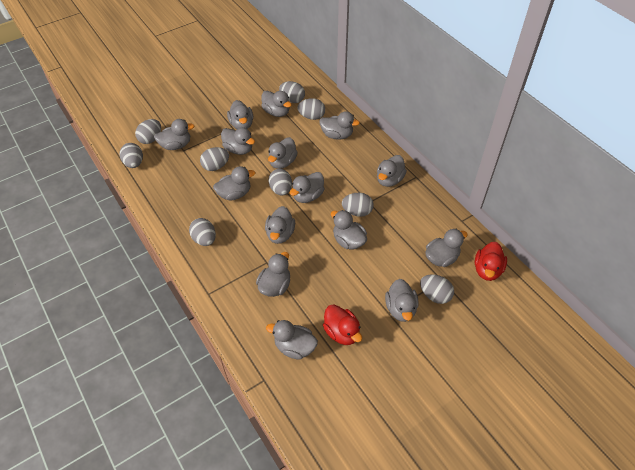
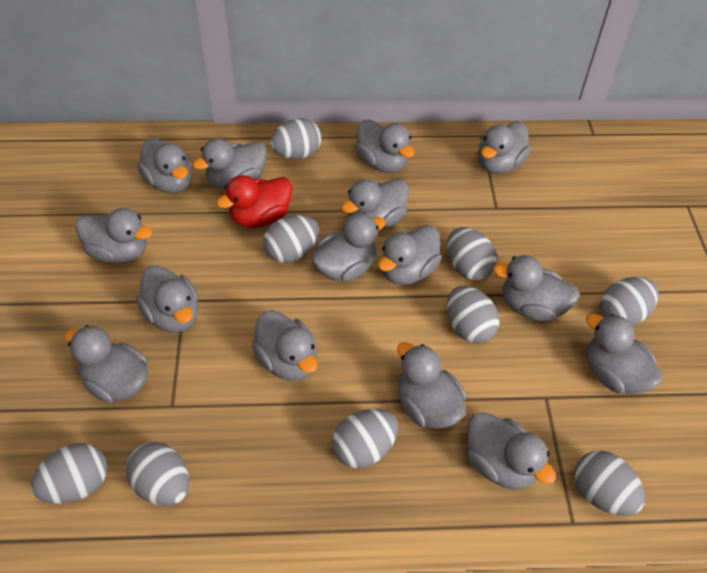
red duck: [323,305,362,345] [475,242,507,281] = 2 -> [216,175,293,228] = 1

